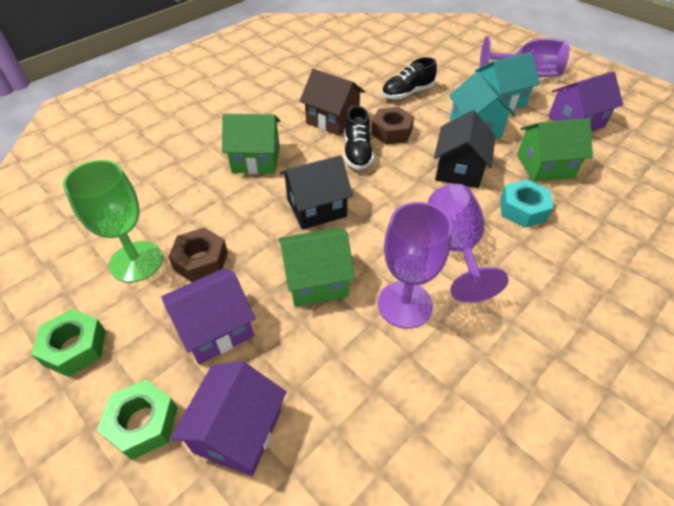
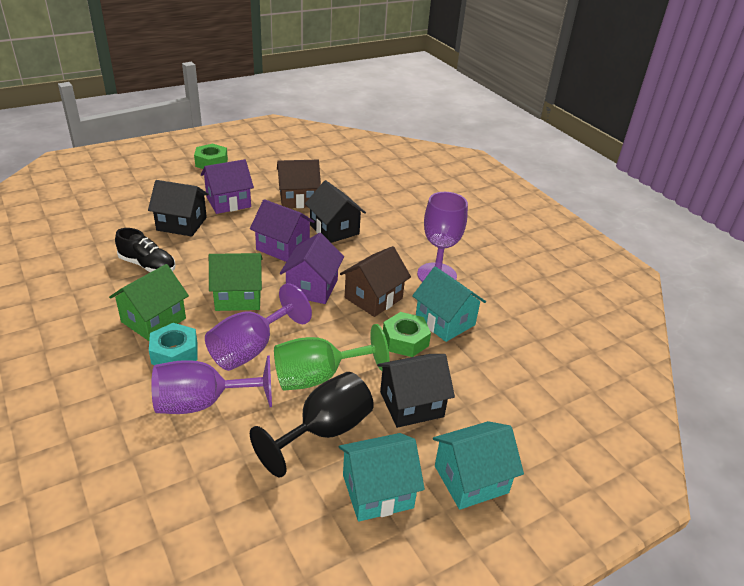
black goblet: none = 0 -> [250,372,374,478] = 1
black house: [280,155,353,230] [434,110,495,188] = 2 -> [148,180,208,236] [305,180,366,243] [377,354,455,428] = 3
black shoe: [344,106,374,170] [382,57,437,99] = 2 -> [115,228,175,272] = 1
brown house: [300,69,365,136] = 1 -> [277,160,321,208] [340,246,411,317] = 2
brown nut: [168,227,228,282] [371,107,414,145] = 2 -> none = 0
green house: [222,114,280,174] [278,228,355,307] [517,118,593,182] = 3 -> [109,264,189,341] [209,253,263,311] = 2
turquoise house: [449,72,515,139] [475,52,540,110] = 2 -> [339,433,425,522] [412,267,486,342] [433,421,524,510] = 3

